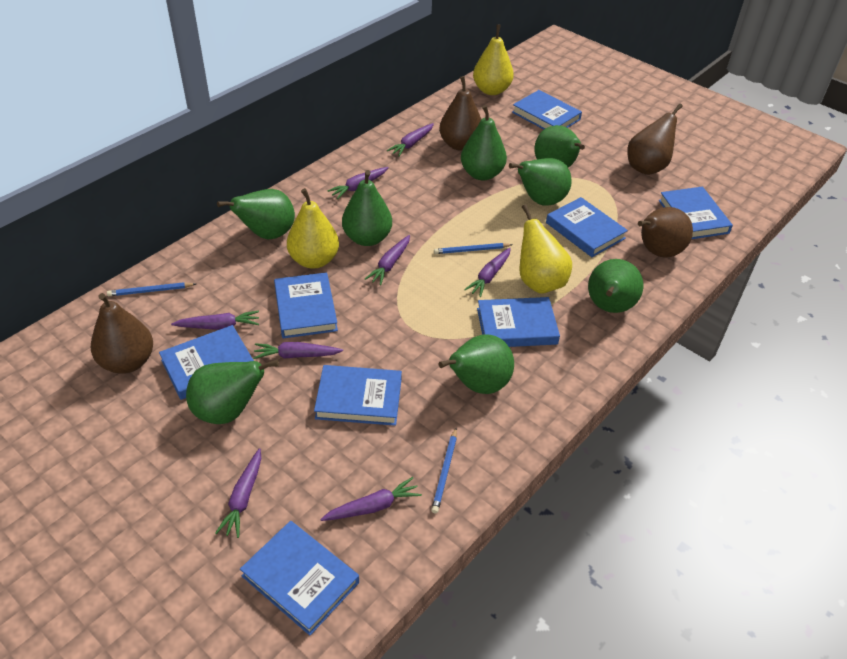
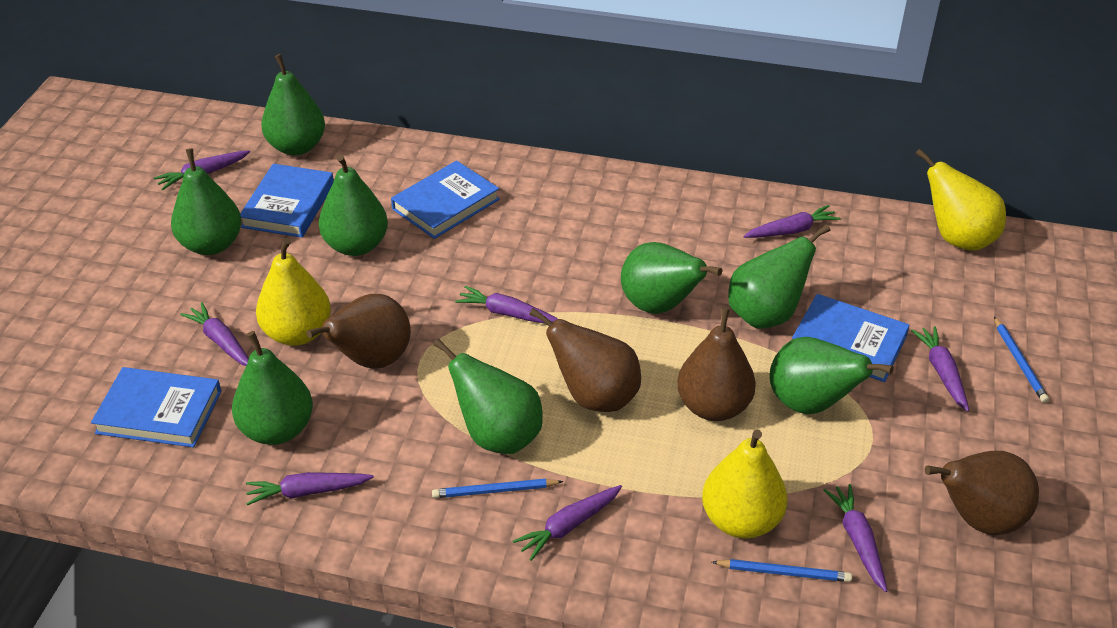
blue book: [159,325,254,400] [240,521,359,635] [274,272,338,338] [314,365,402,426] [477,297,560,347] [512,90,582,129] [546,197,628,257] [659,187,733,239] = 8 -> [91,367,221,448] [240,164,334,238] [391,161,500,239] [792,294,910,382] = 4

